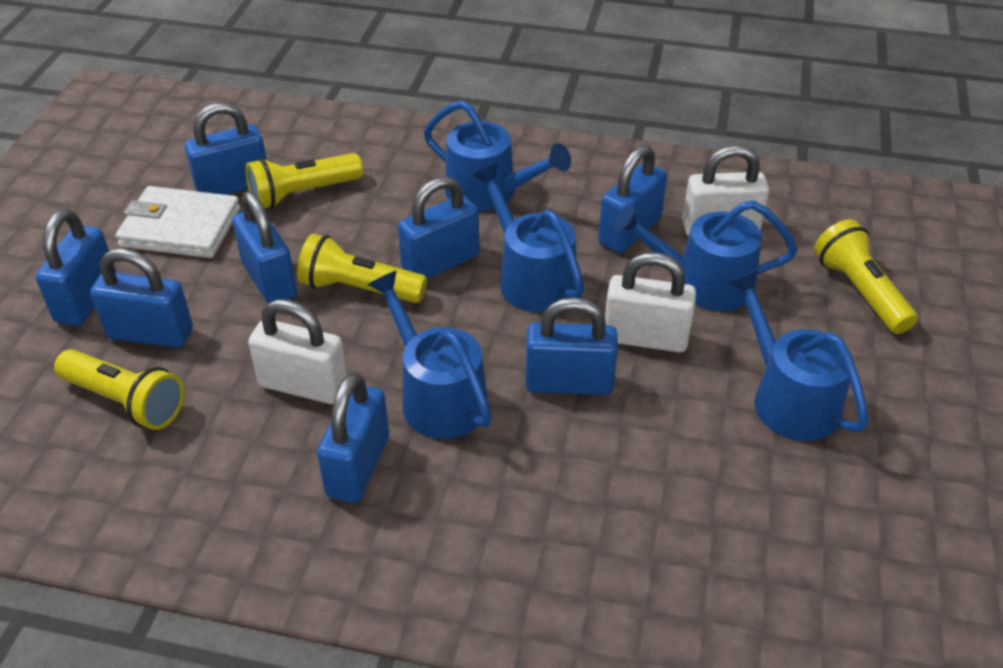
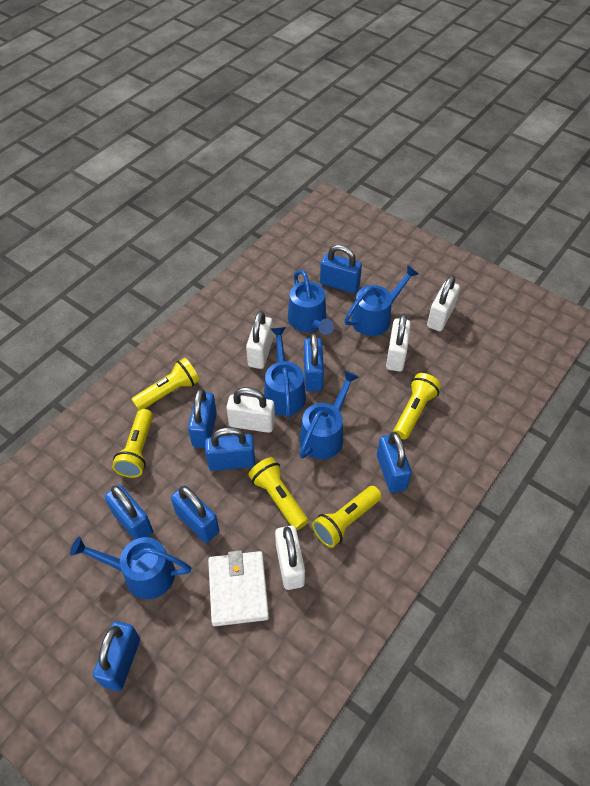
white padlock: [248,299,347,404] [605,252,696,352] [682,145,769,237] = 3 -> [226,387,275,433] [246,311,273,369] [275,526,305,590] [386,313,411,371] [427,275,460,331] = 5
yellow flashlight: [54,349,185,430] [245,153,363,209] [297,233,427,303] [814,219,918,334] = 4 -> [112,409,153,478] [131,358,200,410] [248,457,308,530] [312,486,382,548] [394,373,441,440] = 5

